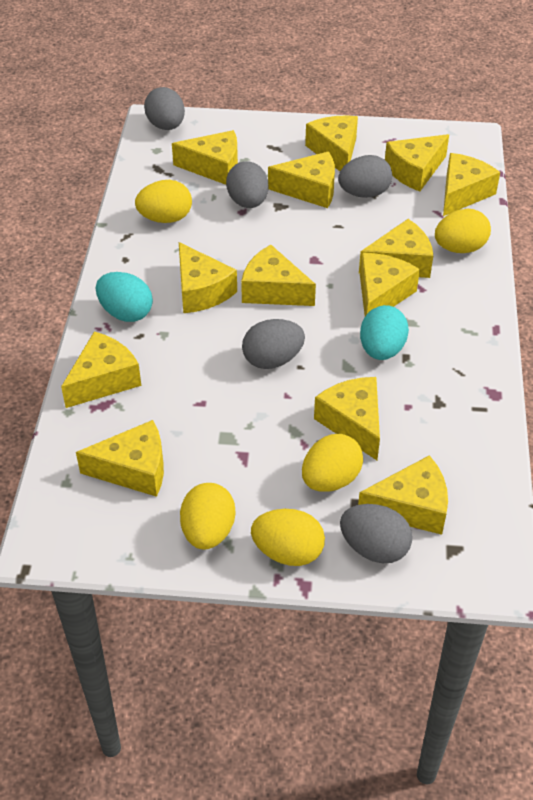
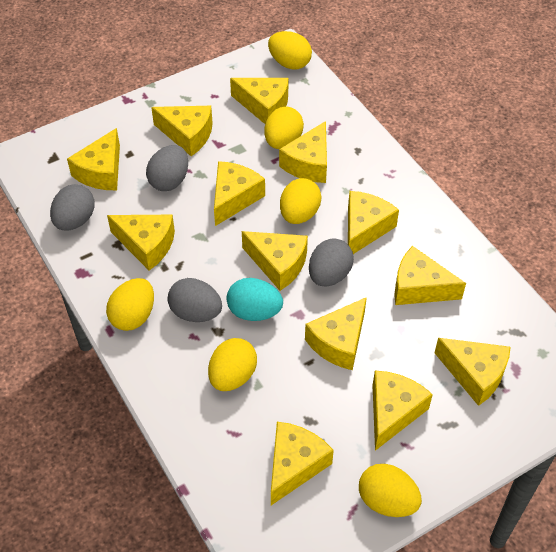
grey egg: [144,87,185,130] [226,161,268,208] [242,319,305,369] [338,155,392,198] [340,504,412,563] = 5 -> [50,184,95,230] [146,145,188,191] [167,278,222,322] [309,238,354,286] = 4
turquoise egg: [96,272,153,322] [360,305,409,360] = 2 -> [227,278,283,321] = 1
yellow egg: [135,180,192,223] [180,483,235,549] [251,509,325,566] [302,434,363,492] [435,209,491,253] = 5 -> [106,278,154,331] [208,338,257,391] [264,107,304,149] [268,31,312,70] [280,178,321,224] [359,464,422,517] = 6

